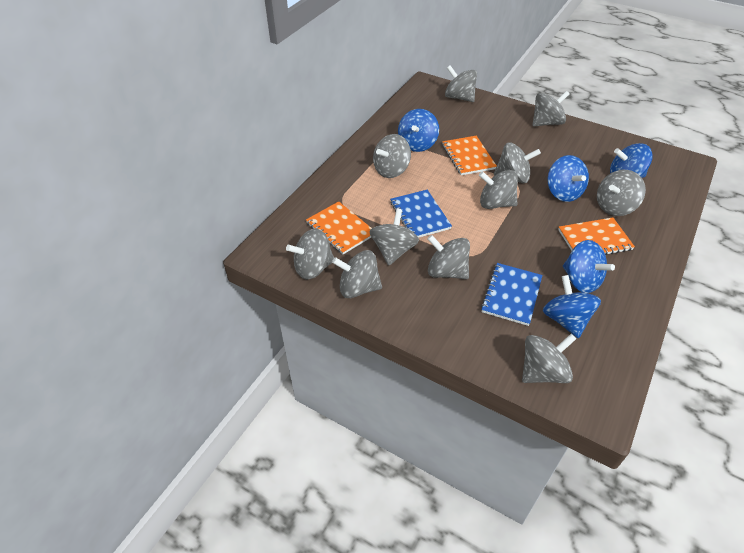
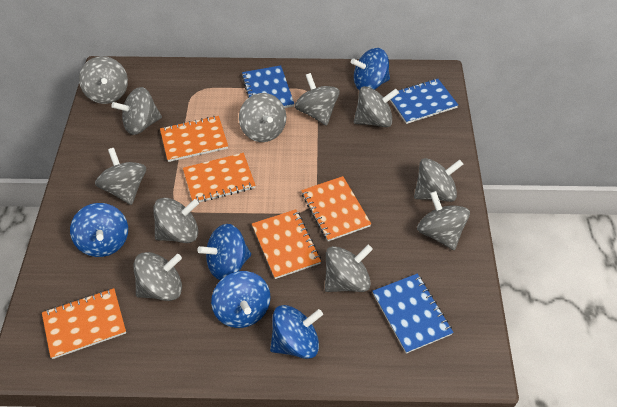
blue notebook: [390,190,452,238] [481,263,542,326] = 2 -> [241,65,294,108] [372,274,454,354] [387,79,458,124] = 3
orange notebook: [306,201,372,254] [442,136,497,175] [558,217,635,255] = 3 -> [42,288,126,359] [160,116,228,162] [183,153,256,202] [252,209,321,279] [301,176,371,241] = 5

